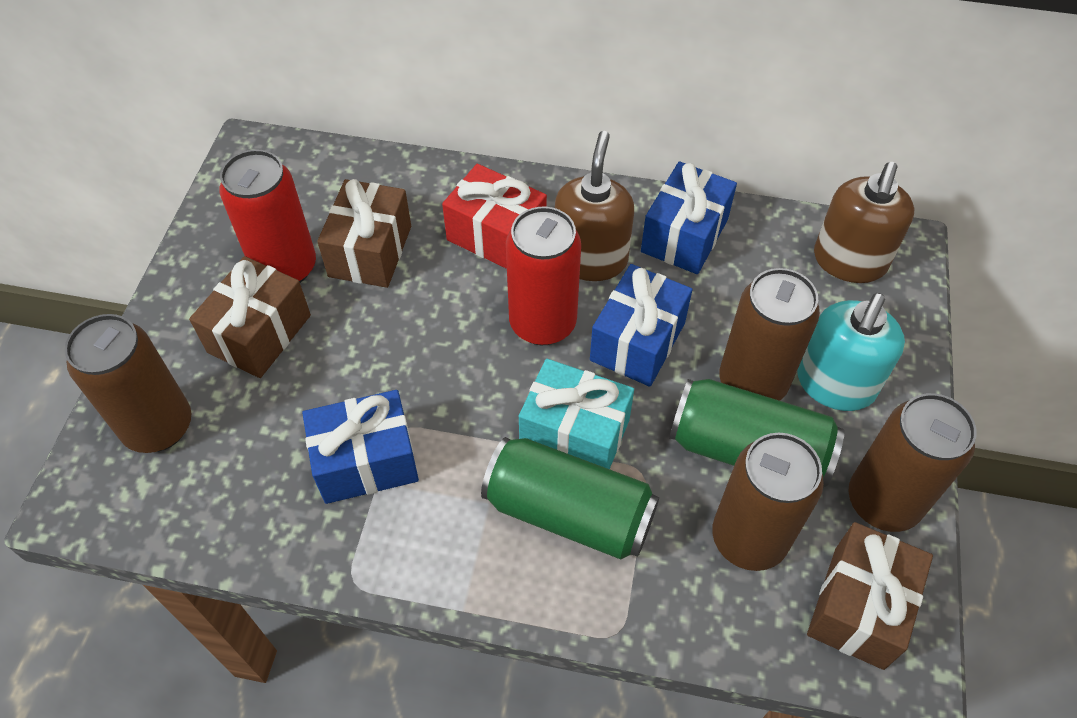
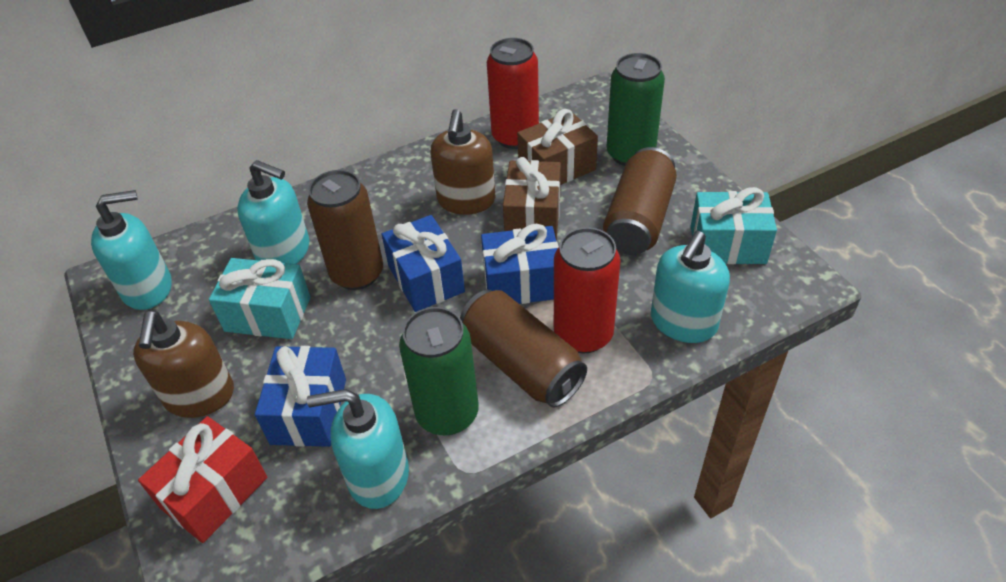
brown can: [64,314,191,453] [712,432,824,571] [719,268,820,401] [848,393,977,532] = 4 -> [307,170,383,290] [460,290,587,408] [603,147,677,255] = 3
brown gift: [189,256,311,378] [317,179,411,288] [807,522,933,670] = 3 -> [503,157,561,240] [517,109,598,185] = 2
turquoise gift: [519,359,634,469] = 1 -> [209,258,311,339] [691,187,777,264] = 2
turquoise soap dispenser: [797,293,905,411] = 1 -> [91,190,172,310] [237,160,309,264] [307,389,409,509] [651,231,730,343] = 4

